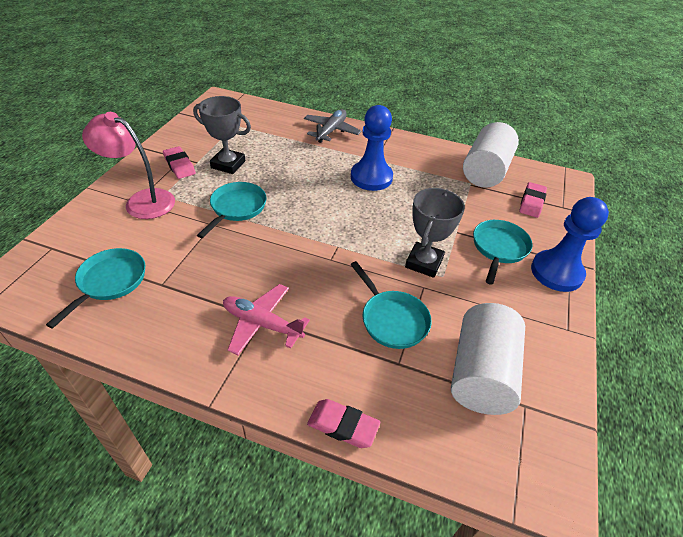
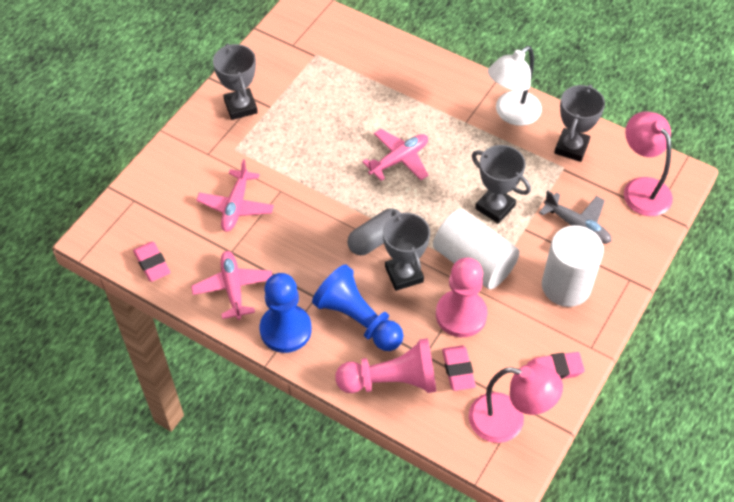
grey capsule: none = 0 -> [347,208,401,255] = 1
grey trophy: [193,96,251,174] [405,188,465,278] = 2 -> [213,43,258,120] [383,210,430,291] [472,145,531,224] [554,85,605,162] = 4
pink lamp: [82,112,175,219] = 1 -> [469,363,563,443] [624,112,673,216] = 2
pink pawn: none = 0 -> [335,338,436,393] [436,258,488,337] = 2
pink plane: [223,284,310,355] = 1 -> [191,251,272,320] [196,159,274,232] [362,129,428,181] = 3
turquoise pan: [46,248,145,329] [197,182,267,238] [350,261,432,349] [473,220,533,285] = 4 -> none = 0
white lamp: none = 0 -> [488,46,542,126] = 1

